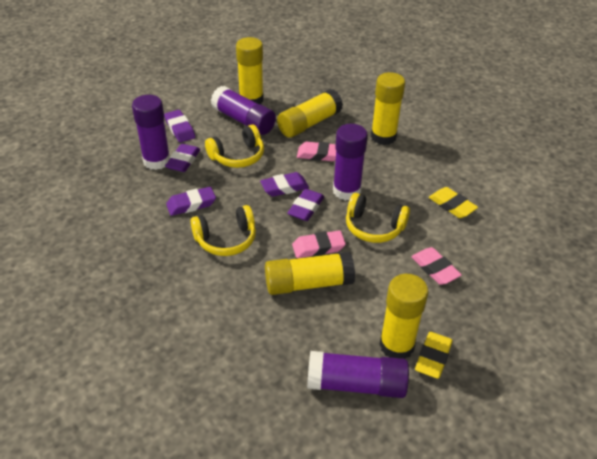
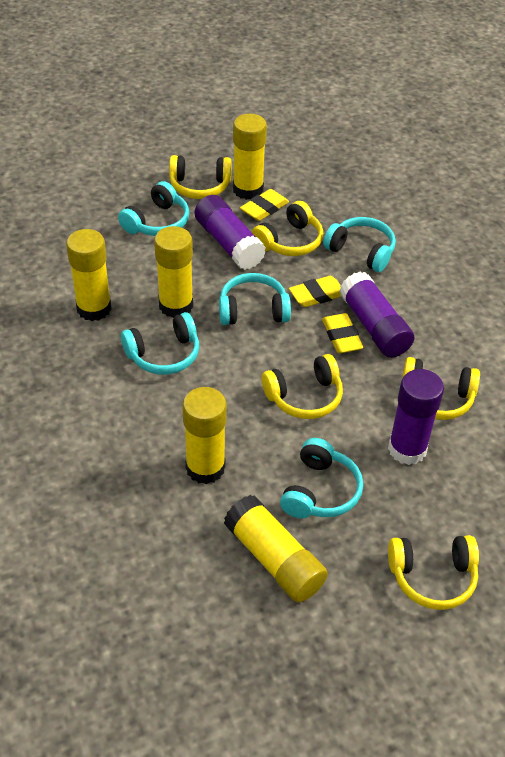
pink eraser: [292,230,346,258] [297,142,336,161] [411,247,462,285] = 3 -> none = 0
purple eraser: [164,110,195,143] [165,144,200,172] [166,187,216,216] [260,172,309,197] [287,189,324,221] = 5 -> none = 0
purple glue stick: [132,95,170,170] [211,86,276,135] [307,351,409,398] [333,124,368,201] = 4 -> [195,195,266,270] [339,272,414,358] [388,369,444,465] = 3
turquoise headphones: none = 0 -> [118,181,189,236] [121,312,199,375] [219,273,291,325] [280,438,363,519] [323,217,396,272] = 5
yellow eraser: [415,332,453,379] [429,187,478,218] = 2 -> [240,189,289,221] [289,276,341,307] [322,313,364,353] = 3
yellow headphones: [191,205,256,256] [205,125,264,168] [346,193,410,243] = 3 -> [169,155,232,199] [252,201,323,256] [262,354,343,419] [388,535,479,610] [402,357,480,420] = 5

